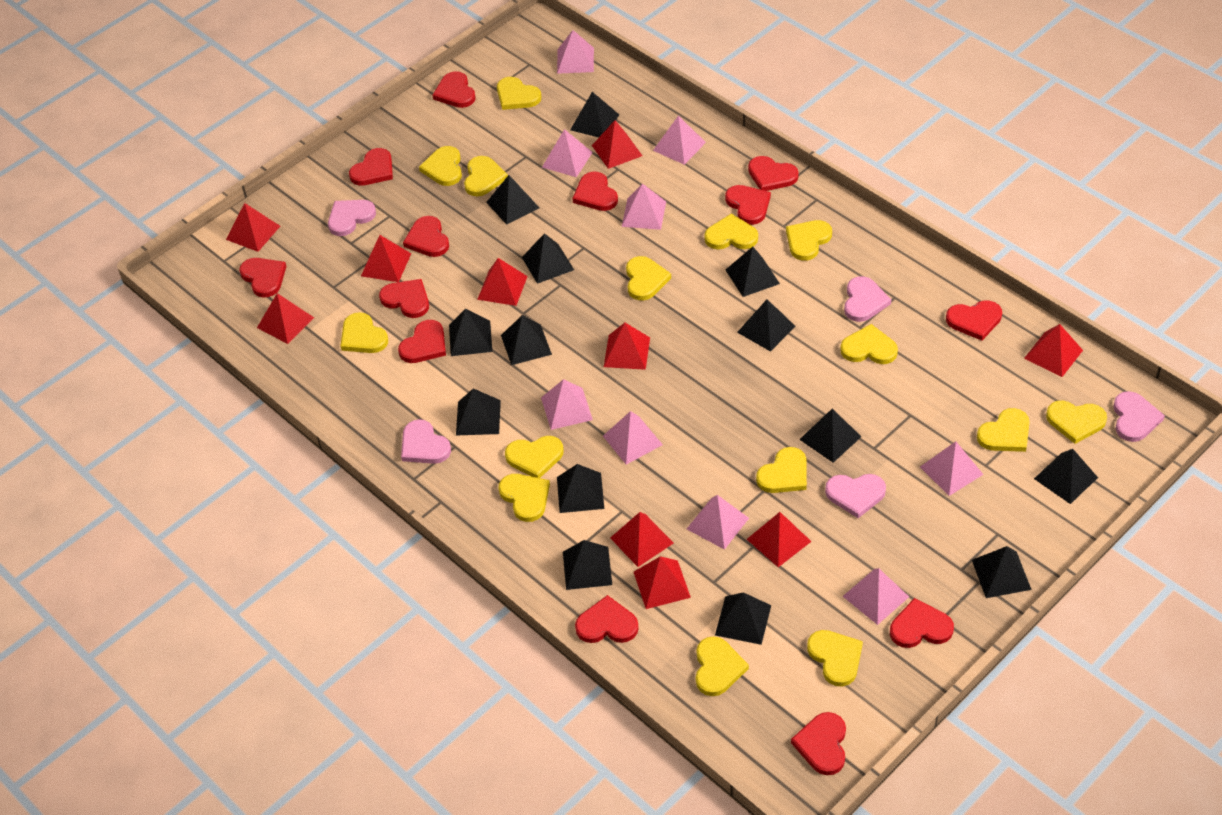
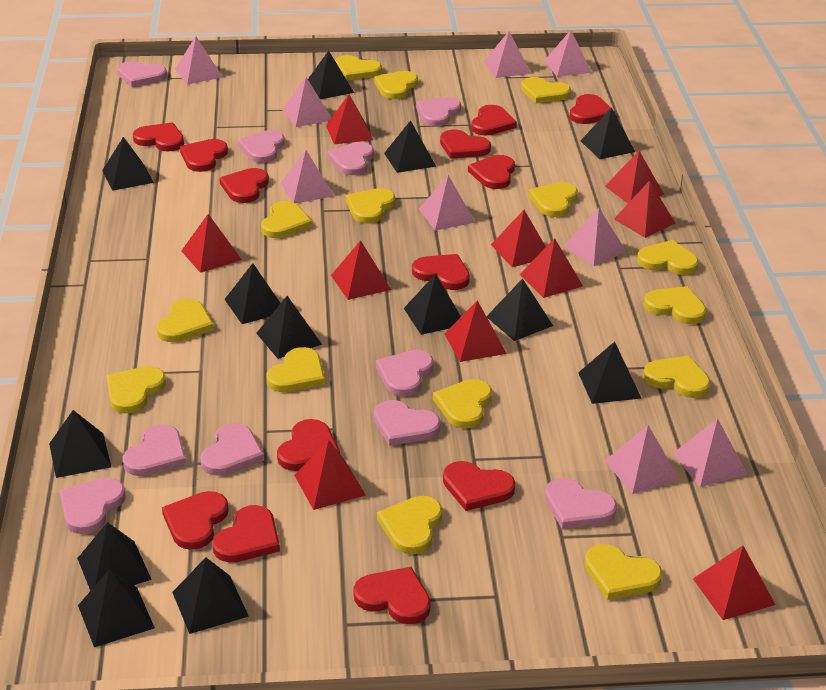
black pyramid: [449,308,492,356] [456,388,501,436] [486,175,539,225] [501,315,552,365] [522,233,574,284] [557,464,604,513] [563,540,612,590] [570,92,619,138] [715,592,771,645] [726,247,780,297] [737,299,796,352] [799,409,861,463] [972,546,1032,598] [1034,449,1098,504] = 14 -> [49,410,111,478] [77,522,152,591] [78,570,155,647] [102,137,154,191] [172,557,249,634] [224,263,280,324] [256,296,322,359] [308,51,354,99] [384,120,436,173] [404,274,461,335] [486,278,553,341] [578,341,642,404] [581,108,635,159] = 13
pink heart: [328,200,376,236] [401,419,451,464] [825,474,886,518] [844,276,891,322] [1113,391,1165,442] = 5 -> [60,478,126,534] [117,61,167,87] [123,424,187,476] [200,423,264,476] [237,130,285,163] [327,142,374,175] [374,400,441,446] [376,350,434,396] [416,97,461,126] [545,478,617,529] = 10

